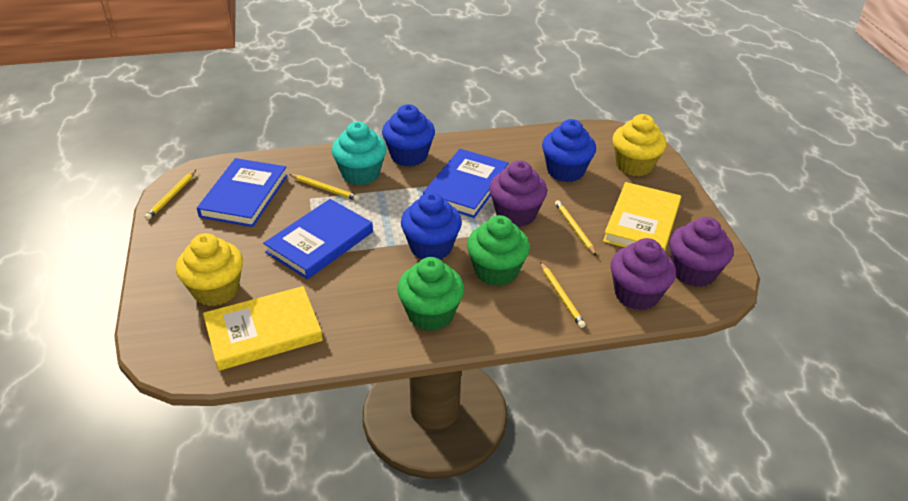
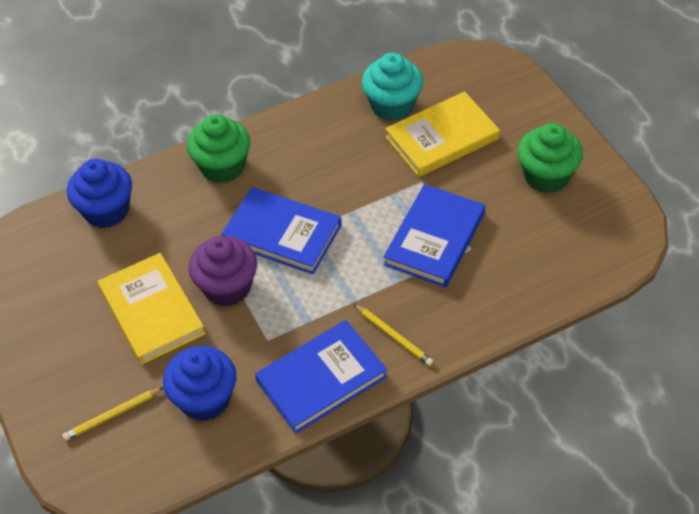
blue cupcake: [382,104,435,167] [401,192,462,260] [542,119,596,182] = 3 -> [67,159,132,228] [163,346,236,421] = 2
purple cupcake: [489,160,547,227] [610,238,676,310] [670,217,734,287] = 3 -> [189,235,257,307] = 1
yellow cupcake: [176,233,243,306] [612,114,667,177] = 2 -> none = 0
yellow pencil: [145,170,196,220] [289,174,359,201] [540,262,585,328] [555,200,597,256] = 4 -> [62,387,163,441] [354,304,433,366] = 2

